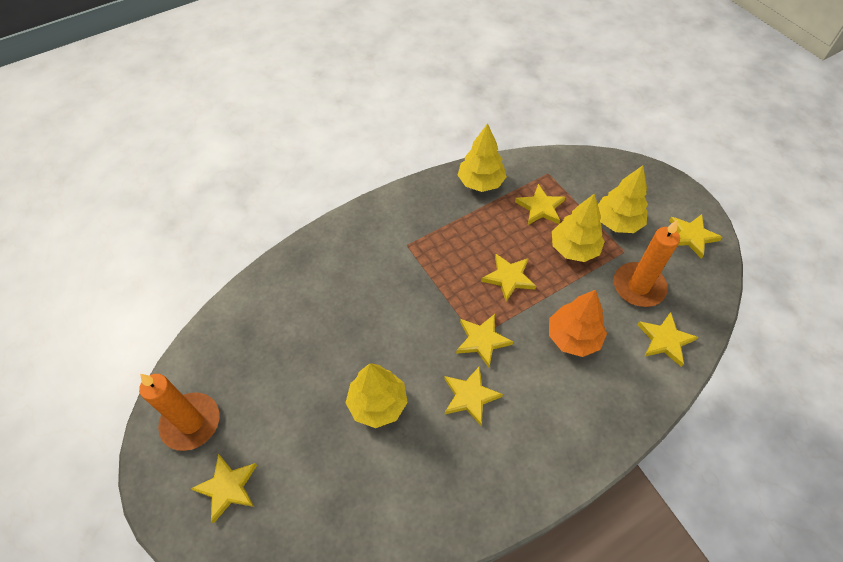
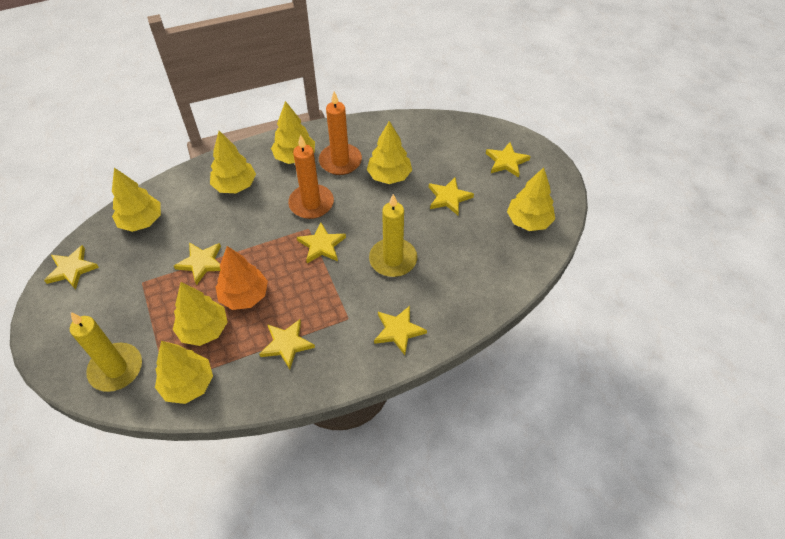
yellow candle: none = 0 -> [70,312,142,392] [369,194,417,277] = 2
yellow tree: [346,363,408,428] [458,123,507,192] [552,193,605,262] [598,165,648,233] = 4 -> [112,168,161,232] [155,341,213,404] [173,282,228,346] [210,131,256,193] [271,101,315,164] [367,121,412,184] [507,167,555,231] = 7

